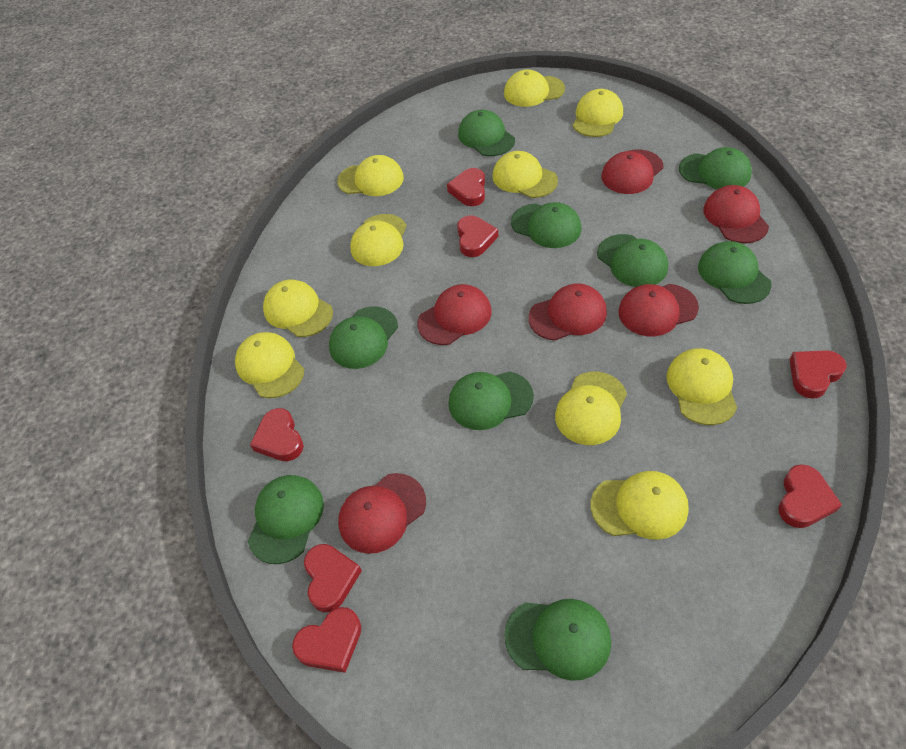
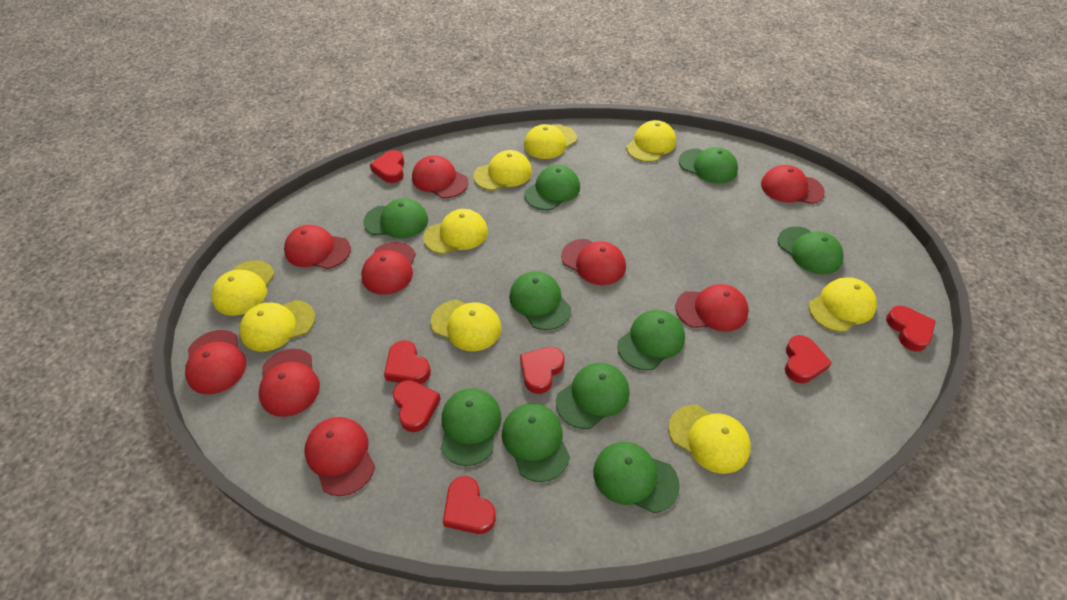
green cap: [248,475,324,564] [329,306,398,369] [448,371,534,430] [458,110,515,156] [504,599,611,681] [511,202,581,248] [597,234,668,287] [679,147,752,189] [698,241,772,304] = 9 -> [363,198,428,239] [441,388,502,466] [502,403,570,482] [509,271,571,330] [524,165,580,210] [556,363,630,429] [593,442,680,513] [617,310,685,370] [679,147,738,184] [778,227,844,274] = 10
red cap: [338,473,426,554] [417,284,492,345] [529,283,607,341] [601,149,663,194] [618,284,699,336] [703,185,769,243] = 6 -> [185,330,246,394] [259,349,320,417] [284,225,351,269] [304,417,375,496] [361,242,416,295] [412,155,468,198] [561,239,626,285] [676,284,749,332] [761,165,825,204] = 9
yellow cap: [235,332,304,398] [263,279,333,337] [337,155,404,196] [350,214,406,266] [492,151,558,198] [504,69,565,107] [555,372,627,445] [573,89,623,137] [591,471,689,540] [666,348,737,425] = 10 -> [211,260,275,316] [239,300,316,352] [423,209,488,254] [430,300,501,351] [474,150,532,191] [524,124,577,159] [626,120,676,162] [668,405,751,474] [809,277,877,332] = 9

